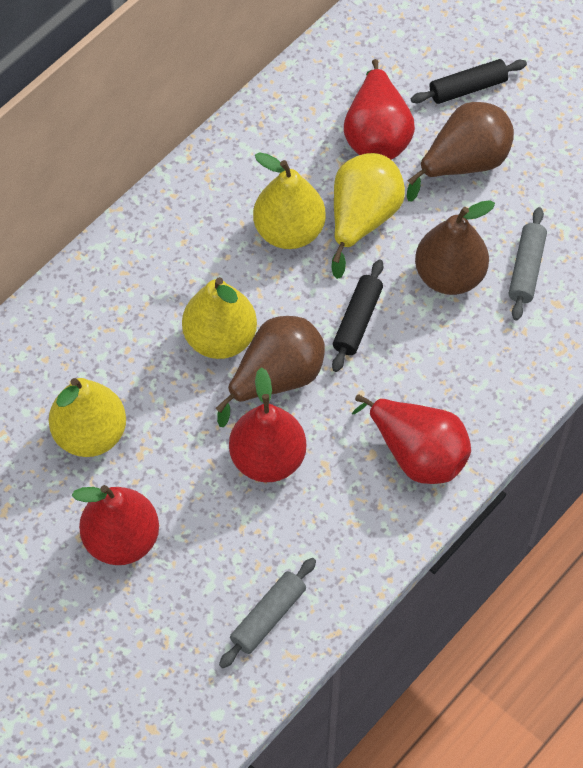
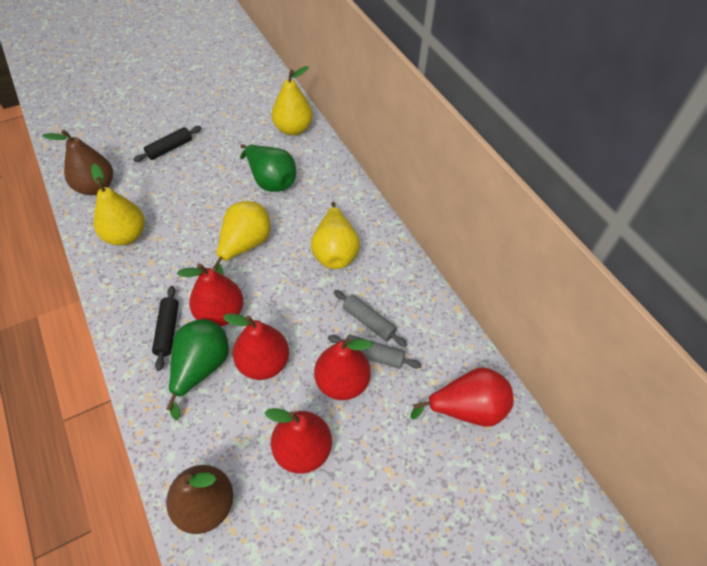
brown pear: [216,316,325,427] [407,102,514,202] [415,200,495,295] = 3 -> [43,130,113,195] [166,465,233,534] = 2
green pear: none = 0 -> [166,319,229,420] [240,144,296,192] = 2
red pear: [72,485,159,565] [229,368,306,482] [344,59,415,160] [352,394,471,484] = 4 -> [177,263,243,326] [223,313,289,380] [264,408,332,474] [314,338,372,400] [410,367,514,427] = 5

